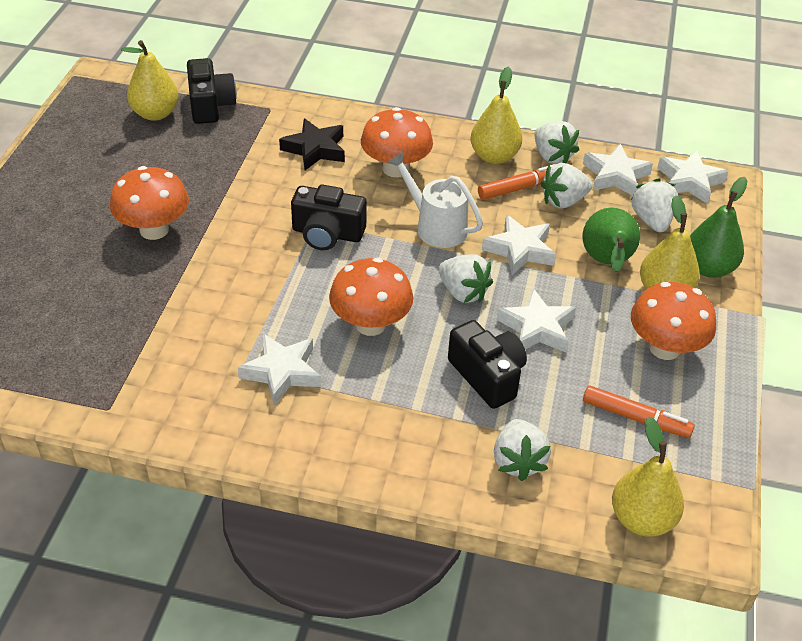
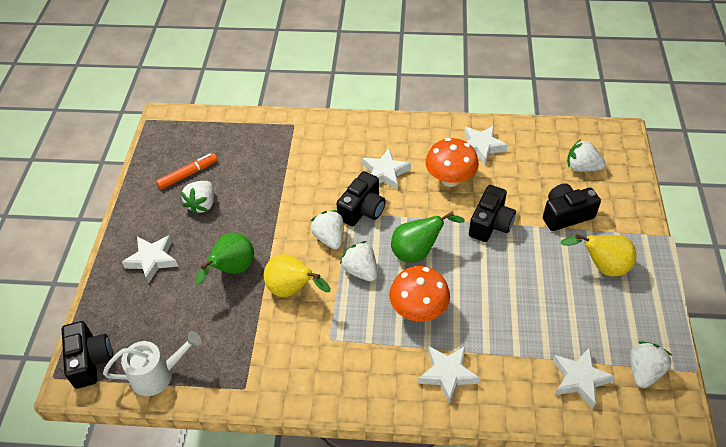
black camera: [187,58,237,124] [291,185,367,250] [448,320,527,409] = 3 -> [62,321,113,389] [336,171,386,227] [469,185,516,242] [543,183,601,231] = 4
black star: [279,118,345,170] = 1 -> none = 0
orange marker: [478,164,555,200] [583,385,695,438] = 2 -> [156,153,217,189] = 1
orange mushroom: [110,166,189,240] [329,258,413,336] [361,107,433,177] [631,282,716,360] = 4 -> [389,266,450,321] [425,138,479,187] = 2
yellow pear: [121,40,179,121] [471,66,522,164] [612,416,684,536] [640,195,700,289] = 4 -> [264,254,330,297] [560,234,636,277] = 2

